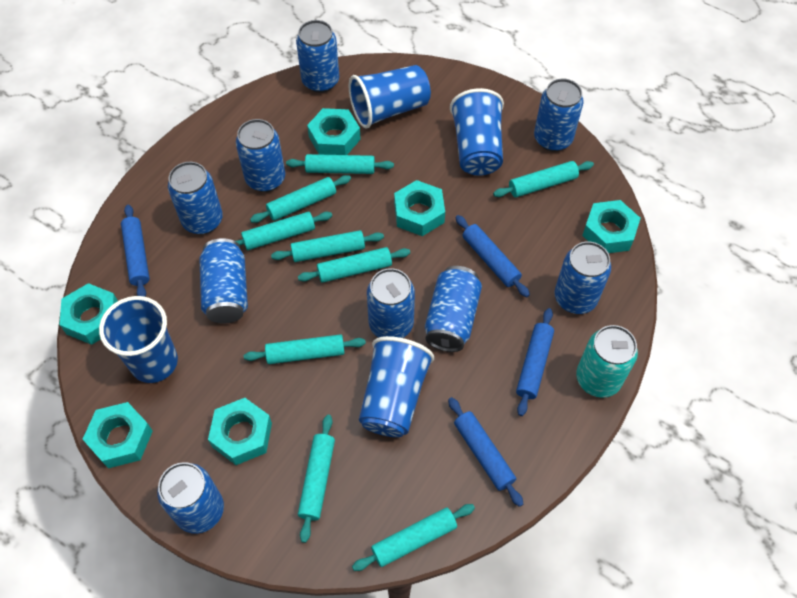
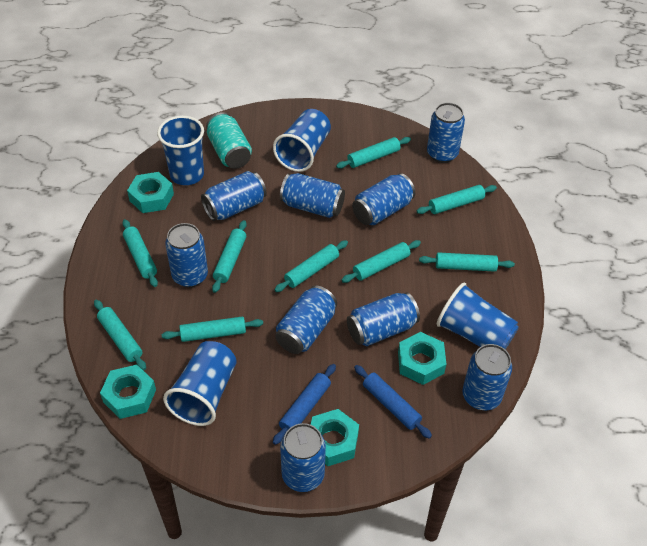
blue rolling pin: [121,205,150,297] [448,397,523,507] [455,215,530,297] [516,308,554,416] = 4 -> [273,364,336,445] [354,365,432,439] = 2
turquoise nut: [59,283,118,345] [83,402,153,468] [208,398,272,465] [307,108,361,155] [394,180,445,236] [582,200,641,253] = 6 -> [100,365,156,419] [127,172,174,213] [311,409,359,466] [398,332,446,385] = 4

